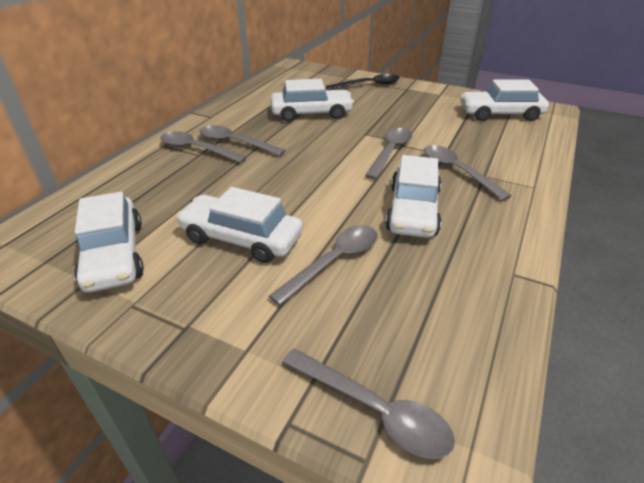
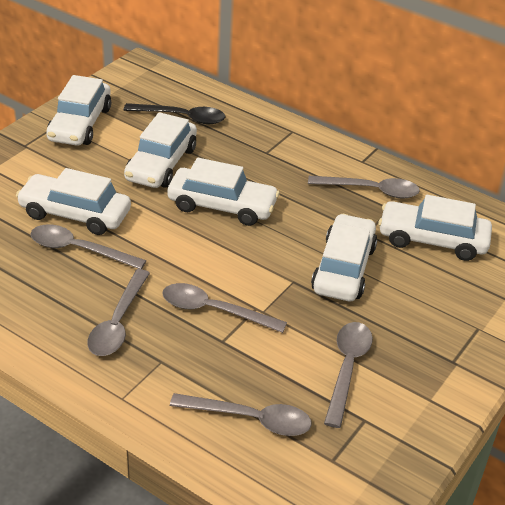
white car: [74,192,144,292] [176,187,303,263] [271,79,354,122] [385,155,441,238] [460,80,549,121] = 5 -> [16,168,131,235] [46,75,111,146] [124,112,197,188] [167,158,280,226] [311,214,377,301] [378,195,492,261] = 6

